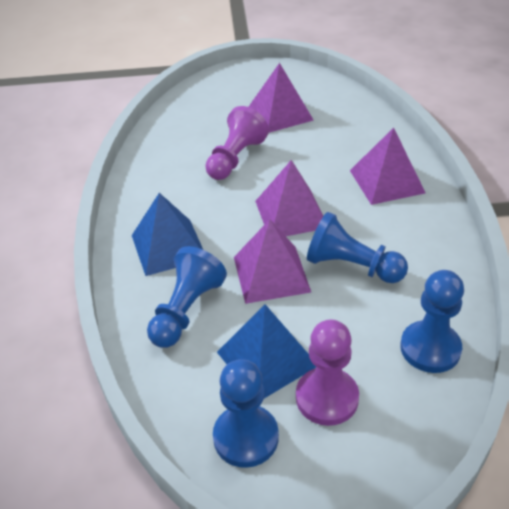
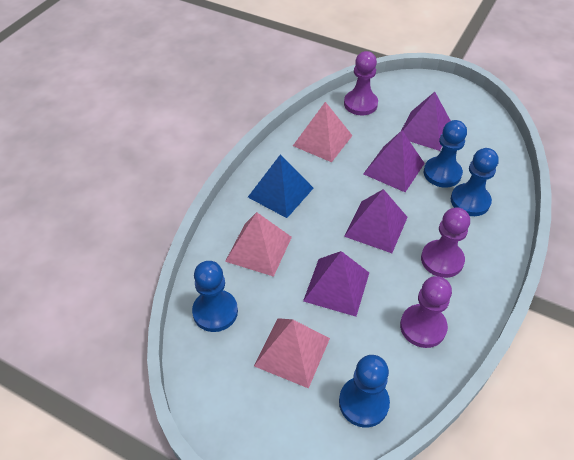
blue pyramid: [132,193,203,276] [217,304,316,398] = 2 -> [248,154,314,218] = 1
pink pyramid: none = 0 -> [225,212,292,277] [254,318,330,388] [293,102,353,162] = 3
purple pawn: [205,106,269,180] [296,319,359,426] = 2 -> [344,51,378,115] [400,276,452,348] [421,207,470,278] = 3

